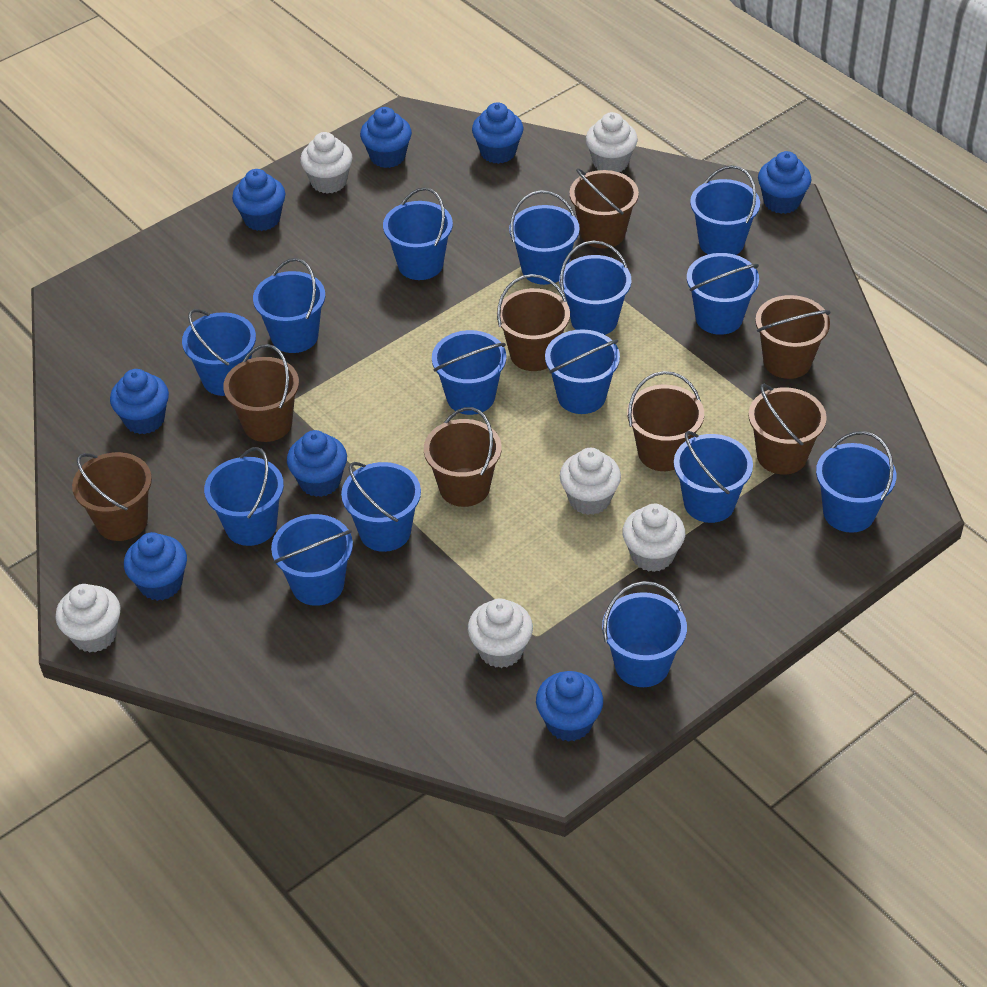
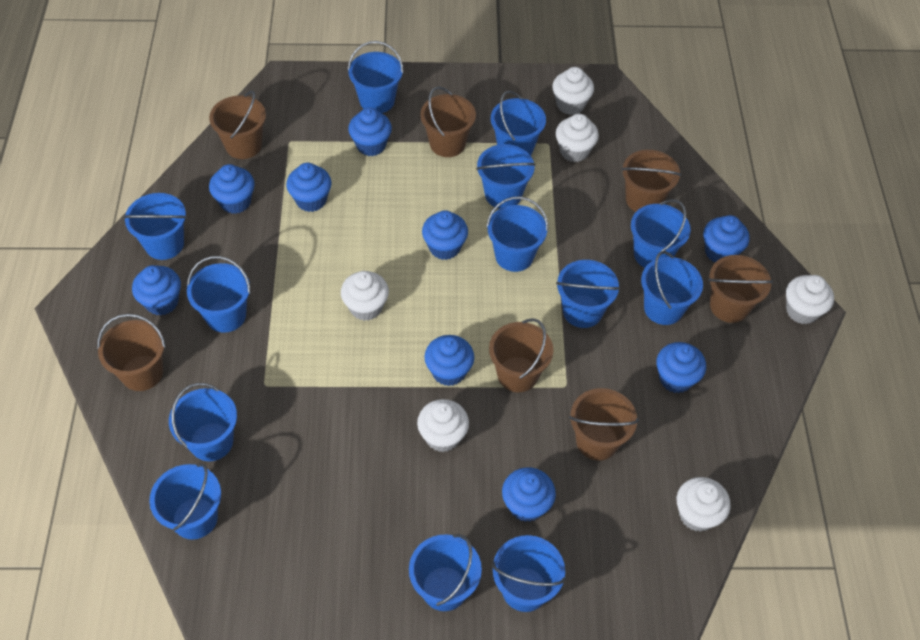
blue bucket: [182,309,256,396] [204,447,284,546] [253,258,325,353] [271,514,353,606] [341,462,421,552] [383,187,453,280] [432,330,506,415] [509,190,580,285] [545,329,620,414] [559,241,631,335] [602,581,687,687] [674,431,753,523] [687,253,759,335] [690,165,760,255] [816,431,896,533] = 15 -> [123,193,187,260] [149,463,221,540] [169,383,237,461] [187,256,251,333] [348,41,404,113] [409,534,482,611] [476,144,536,209] [487,196,548,272] [491,91,546,156] [492,535,566,612] [556,260,620,328] [631,199,691,268] [641,251,703,325] = 13
blue cupcake: [110,369,169,434] [124,532,187,601] [232,169,286,231] [287,430,347,497] [360,107,412,168] [472,102,523,164] [536,671,603,742] [758,151,811,214] = 8 -> [132,265,181,316] [209,164,255,214] [286,163,332,212] [348,107,392,156] [422,210,468,260] [424,335,474,386] [502,467,556,522] [656,342,706,393] [703,215,750,262] = 9
brown bucket: [72,452,152,541] [223,344,299,442] [424,407,502,507] [497,274,570,371] [569,168,639,248] [627,371,704,471] [748,384,827,475] [755,295,831,379] = 8 -> [97,314,166,391] [209,91,266,159] [420,86,476,157] [489,318,553,392] [569,388,639,461] [621,150,681,212] [708,255,773,323] = 7

